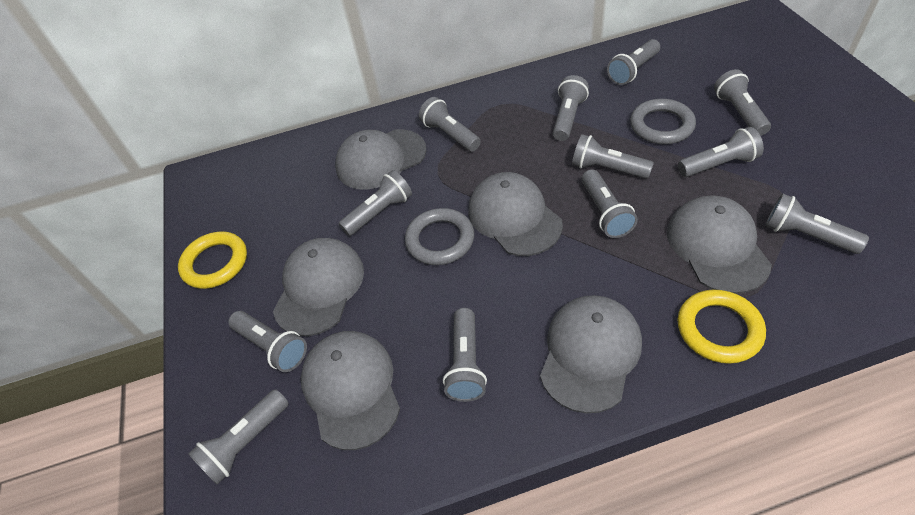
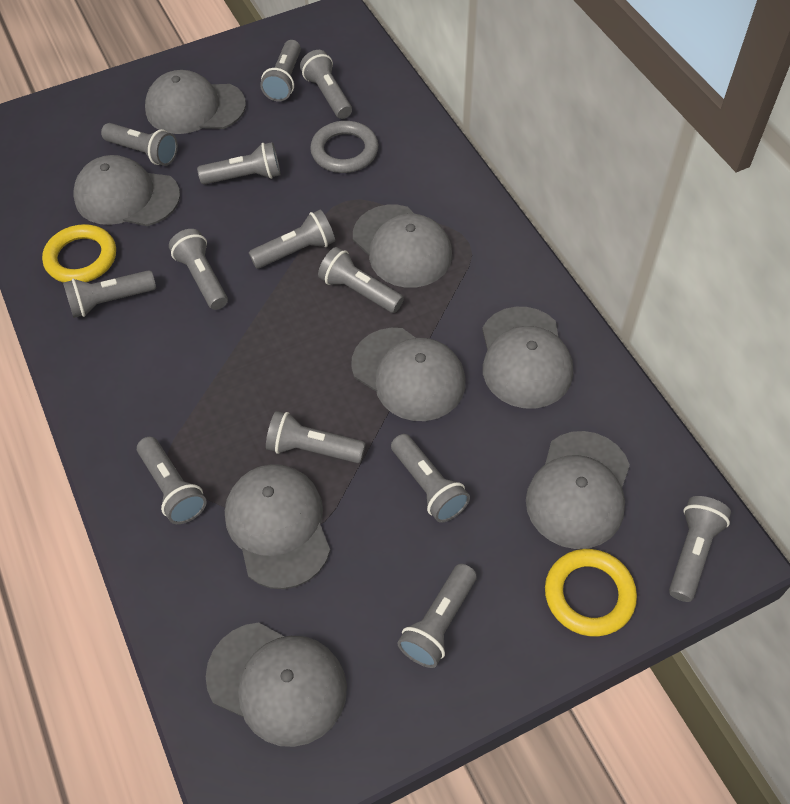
grey cap: [273,238,364,336] [301,331,400,450] [335,129,426,190] [468,172,563,256] [540,295,642,414] [667,195,772,294] = 6 -> [74,155,180,226] [145,70,246,134] [206,622,347,747] [225,464,330,589] [351,328,465,421] [353,205,452,288] [482,307,573,409] [526,431,630,549] = 8
grey flashlight: [188,389,289,485] [228,311,307,372] [339,170,412,236] [419,97,481,152] [443,308,487,402] [553,75,589,141] [572,134,654,179] [582,169,638,238] [607,39,660,85] [678,127,764,177] [714,69,771,136] [765,193,869,254] = 12 -> [63,270,156,318] [101,123,178,166] [137,437,207,524] [169,229,228,310] [197,142,280,185] [249,210,335,269] [260,40,301,101] [266,411,366,463] [300,50,352,119] [318,247,404,313] [391,434,470,522] [398,564,477,668] [669,496,731,602] = 13
grey ring: [405,208,474,265] [630,99,696,144] = 2 -> [310,121,378,173] = 1

